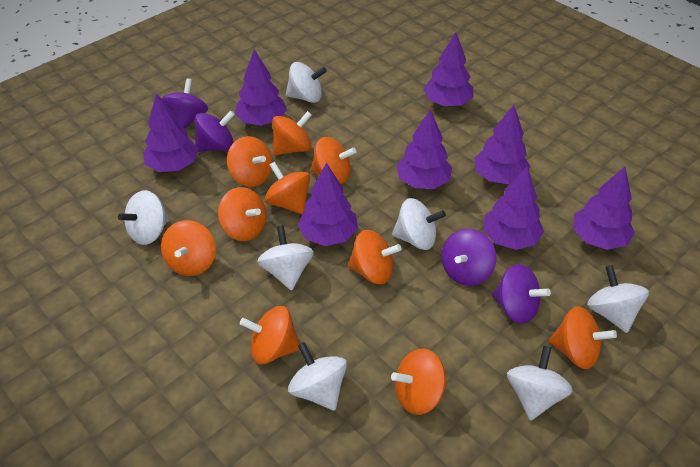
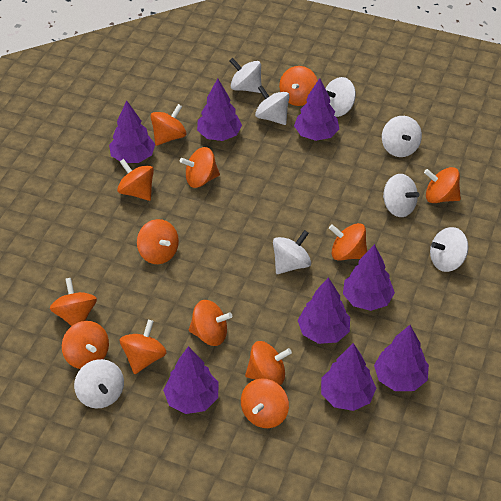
orange spinning top: [161,220,216,276] [218,187,266,241] [227,136,273,187] [240,306,300,364] [265,162,310,214] [272,111,312,156] [310,137,356,184] [348,230,402,284] [391,348,447,415] [549,306,617,369] = 10 -> [50,278,97,326] [62,321,109,369] [117,159,154,201] [120,320,167,374] [137,219,179,264] [150,104,186,146] [180,147,220,188] [189,300,232,346] [241,379,289,428] [245,341,292,385] [279,66,318,106] [329,223,367,261] [424,167,461,203] = 13
purple spinning top: [161,78,208,129] [195,111,235,152] [441,229,496,286] [492,264,551,324] = 4 -> none = 0
white spinning top: [118,190,169,245] [257,225,314,291] [286,62,327,103] [288,342,347,411] [392,198,446,250] [507,346,573,421] [587,265,649,333] = 7 -> [74,359,124,408] [230,58,261,93] [255,85,289,125] [273,230,311,274] [325,77,356,117] [382,116,422,157] [383,174,420,217] [430,227,468,272] = 8

